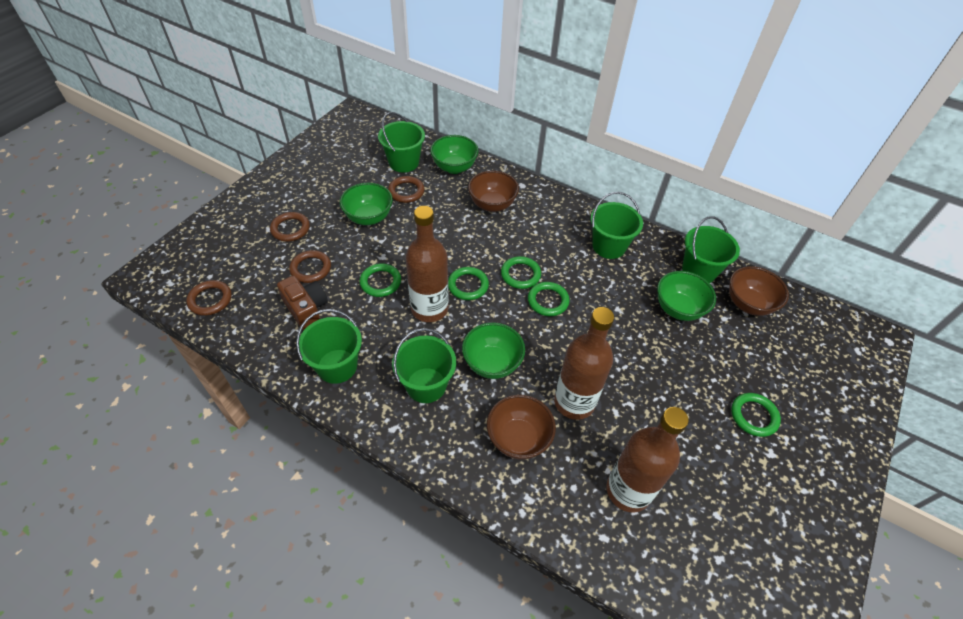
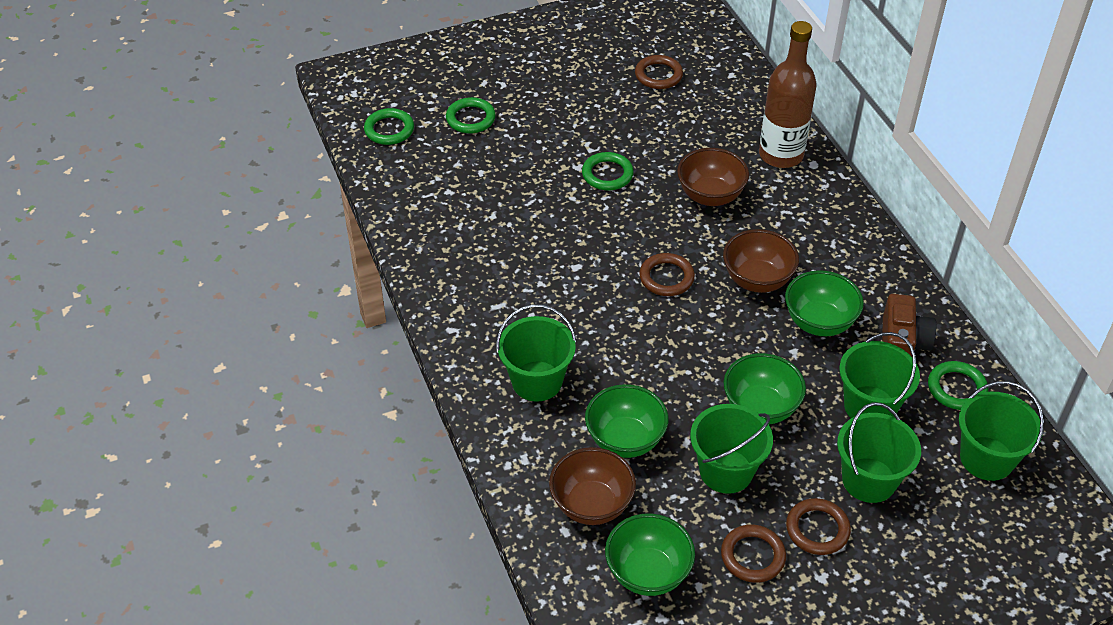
brown bottle: [406,206,449,322] [554,307,614,420] [606,407,689,513] = 3 -> [759,21,817,168] = 1
green ring: [359,264,401,297] [448,267,489,300] [501,256,541,289] [528,282,570,316] [731,393,781,437] = 5 -> [364,108,414,145] [446,97,496,133] [582,152,634,190] [928,361,988,410] = 4

